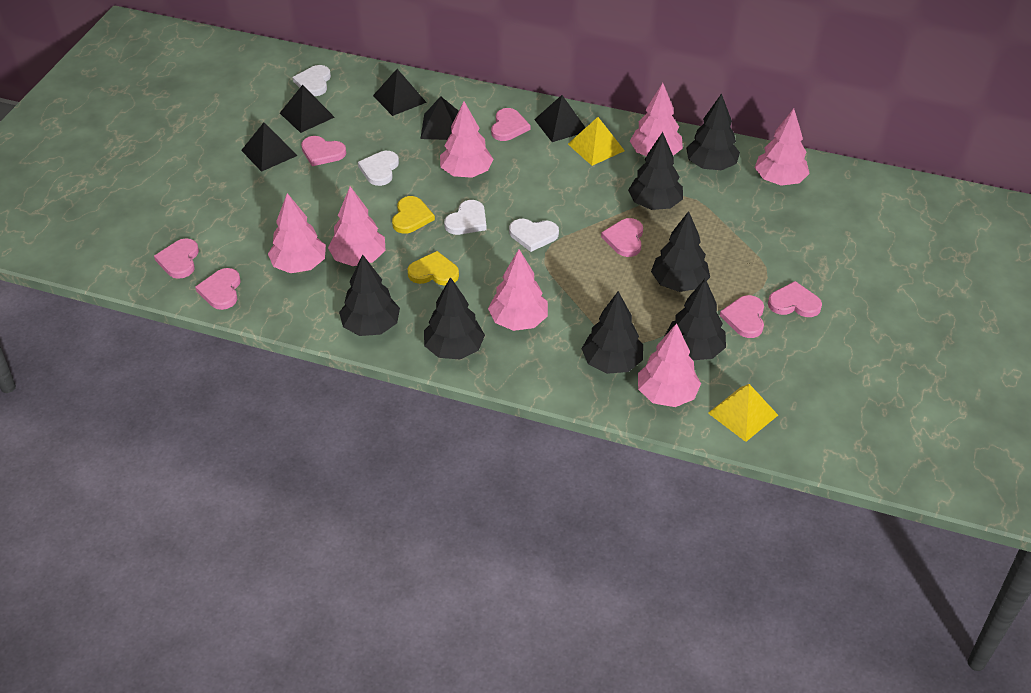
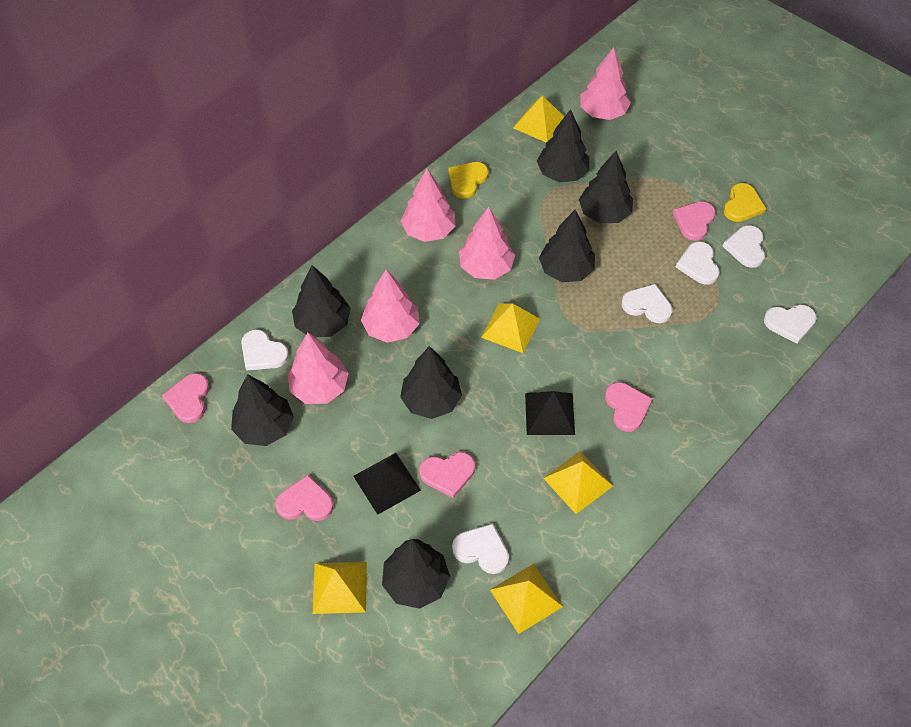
black pyramid: [241,123,298,172] [280,85,335,133] [373,69,427,116] [420,96,458,140] [534,95,586,142] = 5 -> [353,453,421,515] [525,391,575,435] = 2
pink heart: [154,238,199,279] [195,268,241,310] [301,136,346,166] [491,108,531,141] [601,218,643,257] [720,295,764,338] [768,281,822,317] = 7 -> [162,373,209,423] [275,475,334,521] [420,452,475,498] [605,382,653,432] [673,201,716,241] = 5
pink tree: [268,193,326,273] [328,186,386,266] [440,101,493,178] [488,249,548,331] [630,83,683,156] [638,323,701,407] [755,108,810,186] = 7 -> [287,332,349,404] [361,269,420,343] [401,169,455,242] [459,207,515,280] [580,47,631,120] = 5
white heart: [293,65,331,96] [358,151,399,186] [444,200,487,235] [509,219,559,252] = 4 -> [241,330,289,371] [452,523,509,574] [621,284,673,323] [676,242,720,285] [723,225,765,268] [764,304,817,344] = 6
yellow pyramid: [568,117,625,166] [708,384,778,442] = 2 -> [313,562,367,614] [481,303,540,353] [490,564,563,634] [513,96,565,142] [543,451,613,514] = 5

